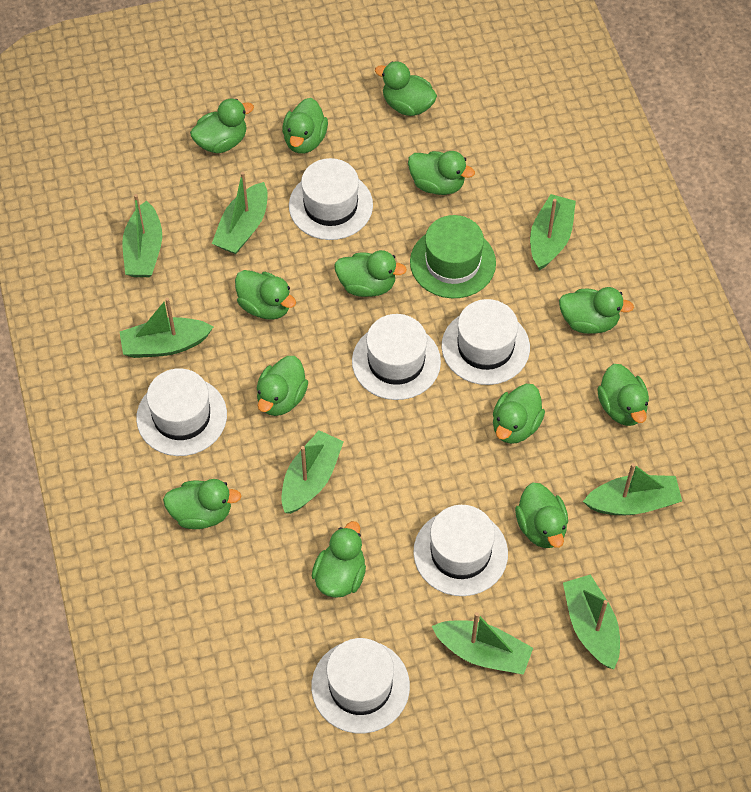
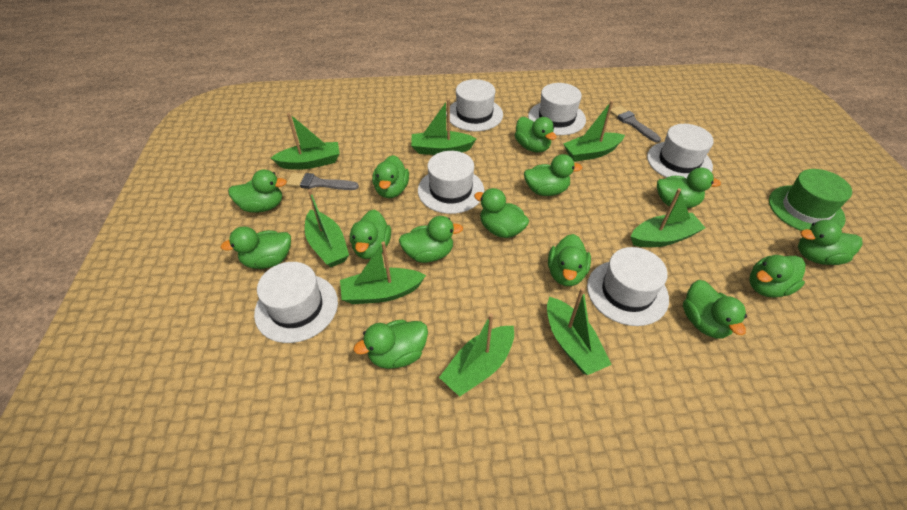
green duck: [163,479,242,529] [190,99,254,153] [235,270,296,319] [257,356,308,416] [282,98,328,153] [311,521,366,598] [334,250,407,297] [375,62,437,116] [408,151,475,195] [493,384,545,444] [515,483,568,548] [559,287,634,334] [597,364,649,426] = 13 -> [221,227,291,269] [228,169,287,213] [350,210,391,259] [354,320,428,369] [372,155,409,198] [399,216,463,263] [474,188,529,238] [515,117,557,152] [524,154,582,196] [548,234,591,286] [657,168,721,208] [683,280,747,339] [749,255,805,297] [798,220,863,265] = 14
grey brush: none = 0 -> [286,173,359,190] [610,106,661,143] = 2

